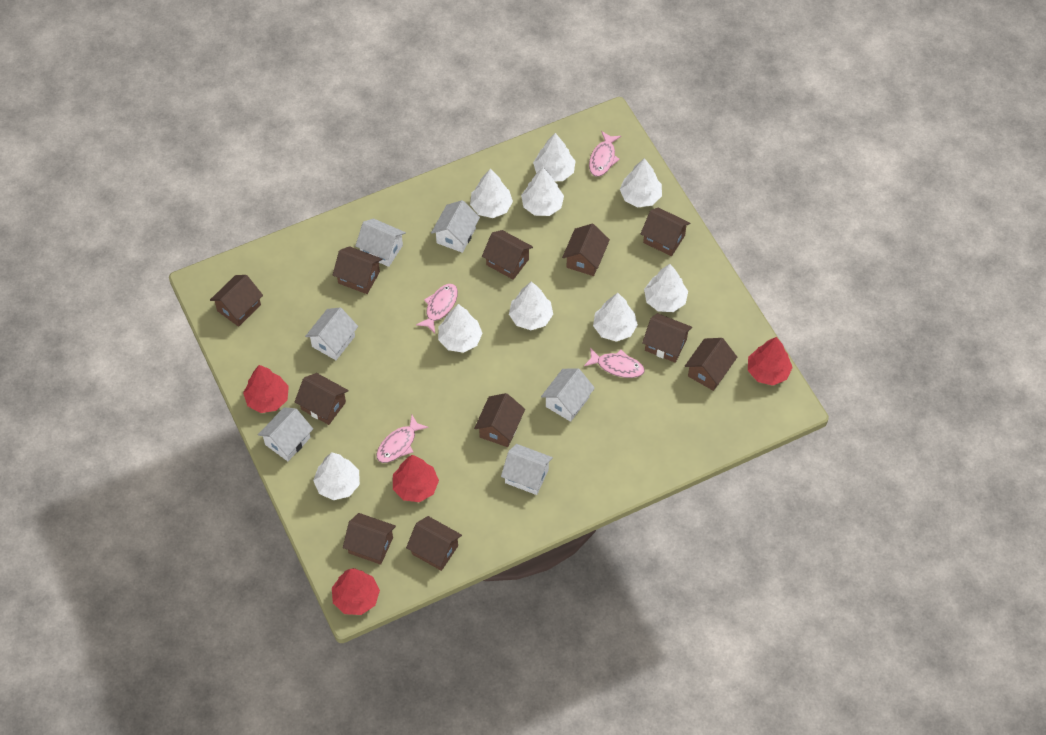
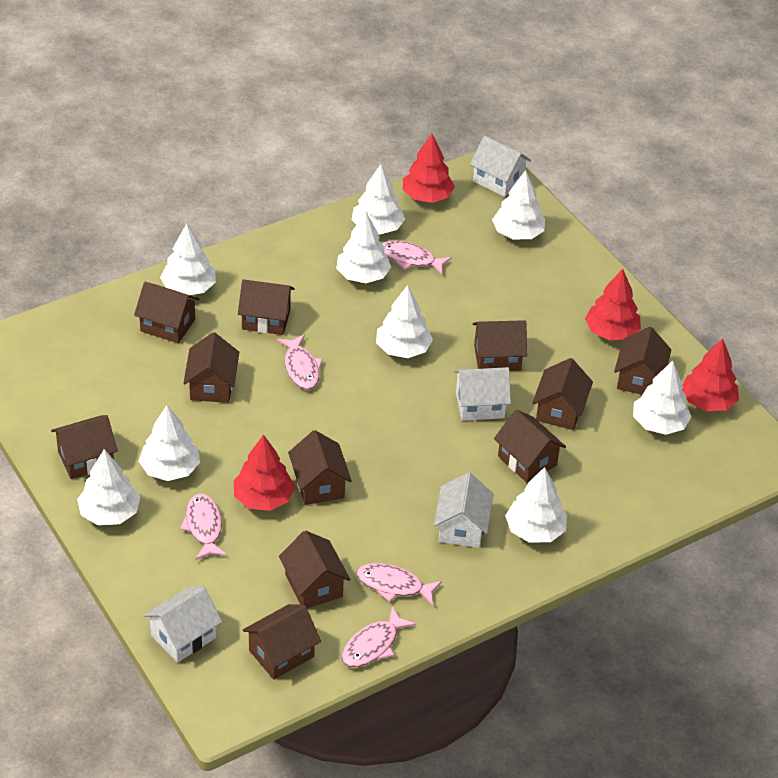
pink fish: [377,415,429,463] [416,284,458,333] [584,348,645,378] [589,131,621,176] = 4 -> [180,494,227,560] [277,335,323,390] [342,606,416,667] [357,563,442,605] [382,240,452,274] = 5
white house: [258,407,313,461] [305,307,358,360] [355,219,406,267] [431,200,480,253] [501,444,553,495] [541,368,595,422] = 6 -> [143,586,223,663] [434,472,493,548] [454,367,511,421] [470,136,531,197] = 4

